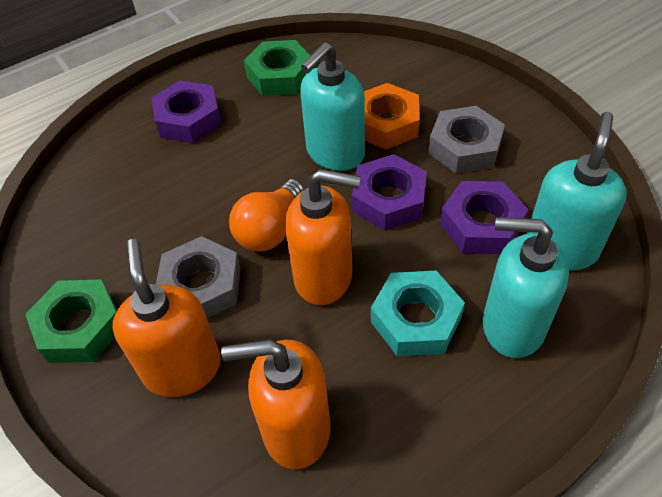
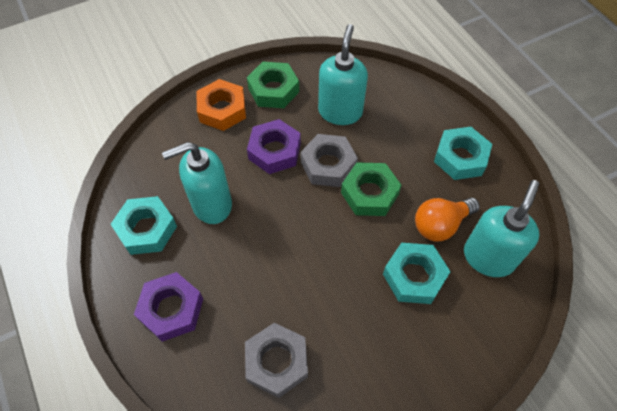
orange soap dispenser: [113,239,221,397] [221,339,331,469] [285,169,361,305] = 3 -> none = 0
purple nut: [151,80,222,143] [352,154,427,231] [440,181,528,254] = 3 -> [134,272,203,342] [247,119,301,174] = 2
turquoise nut: [371,271,465,356] = 1 -> [111,196,177,255] [383,243,451,304] [434,127,492,180] = 3

